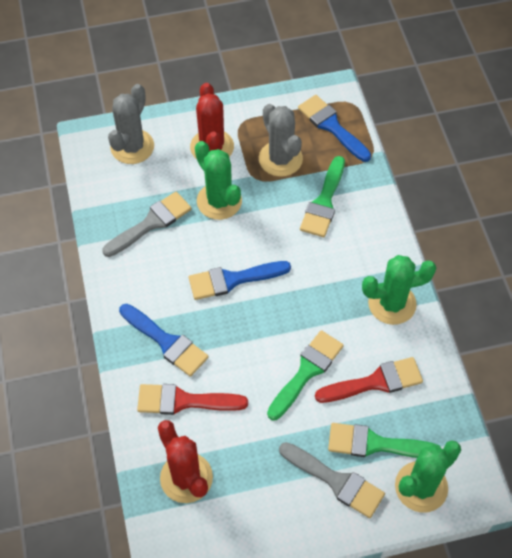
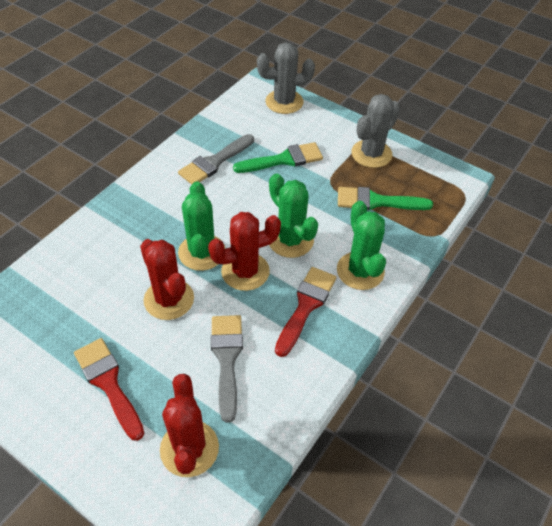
blue brush: [119,304,209,377] [189,261,291,300] [298,95,371,162] = 3 -> none = 0
green brush: [267,330,344,420] [300,156,345,237] [328,423,442,458] = 3 -> [233,142,323,173] [338,187,433,210] = 2
red cactus: [158,420,213,503] [190,83,234,159] = 2 -> [140,239,194,320] [160,374,219,477] [208,212,281,291] = 3

